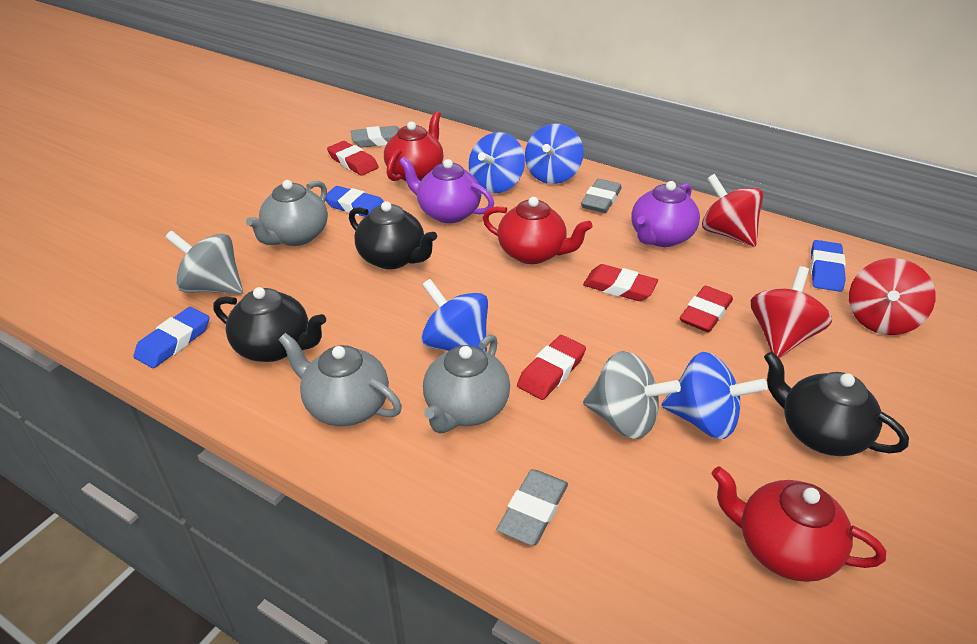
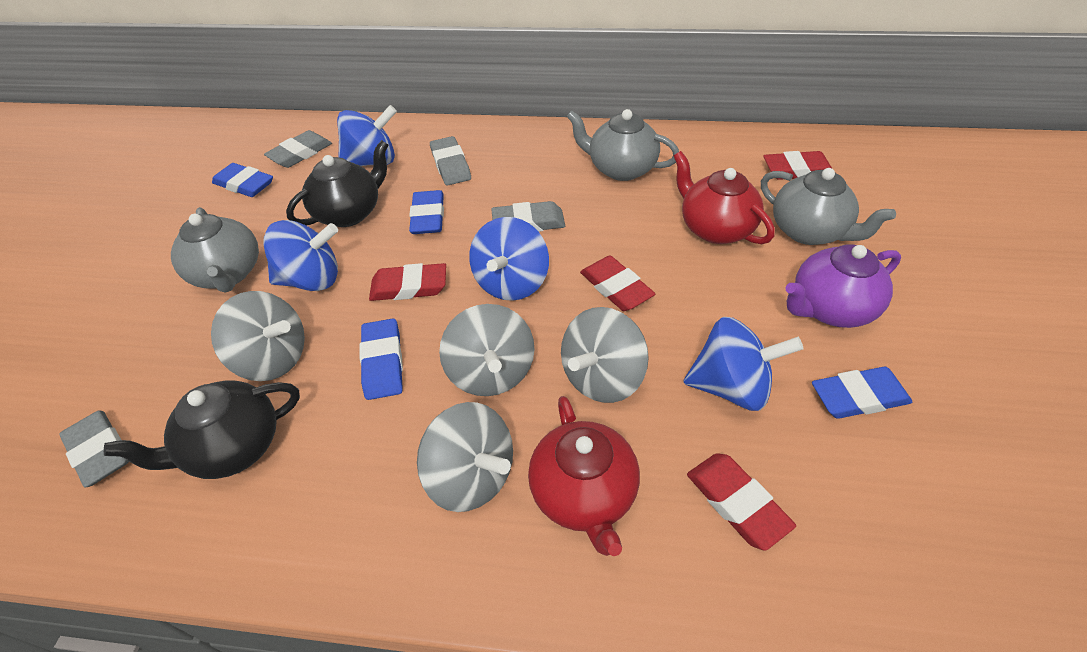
black teapot: [213,287,326,362] [349,201,437,269] [764,351,909,456] = 3 -> [104,381,300,479] [286,140,388,227] = 2
blue eraser: [133,307,209,368] [326,186,384,217] [810,240,846,292] = 3 -> [212,163,273,197] [360,319,403,400] [409,190,444,234] [812,367,912,419] = 4
grey eraser: [351,126,399,147] [497,469,568,546] [581,179,622,213] = 3 -> [59,410,129,488] [264,130,332,168] [430,136,471,186] [491,201,565,232] = 4
grey spinning top: [165,230,243,294] [583,351,681,439] = 2 -> [211,291,305,381] [417,402,513,512] [439,304,535,396] [561,307,649,403] = 4
purple teapot: [399,157,494,223] [631,181,700,247] = 2 -> [785,244,901,328] = 1
red spinning top: [702,174,763,246] [751,266,832,358] [849,258,936,335] = 3 -> none = 0
red teapot: [384,111,443,181] [483,197,593,264] [711,467,886,582] = 3 -> [528,396,640,556] [674,151,775,244] = 2

